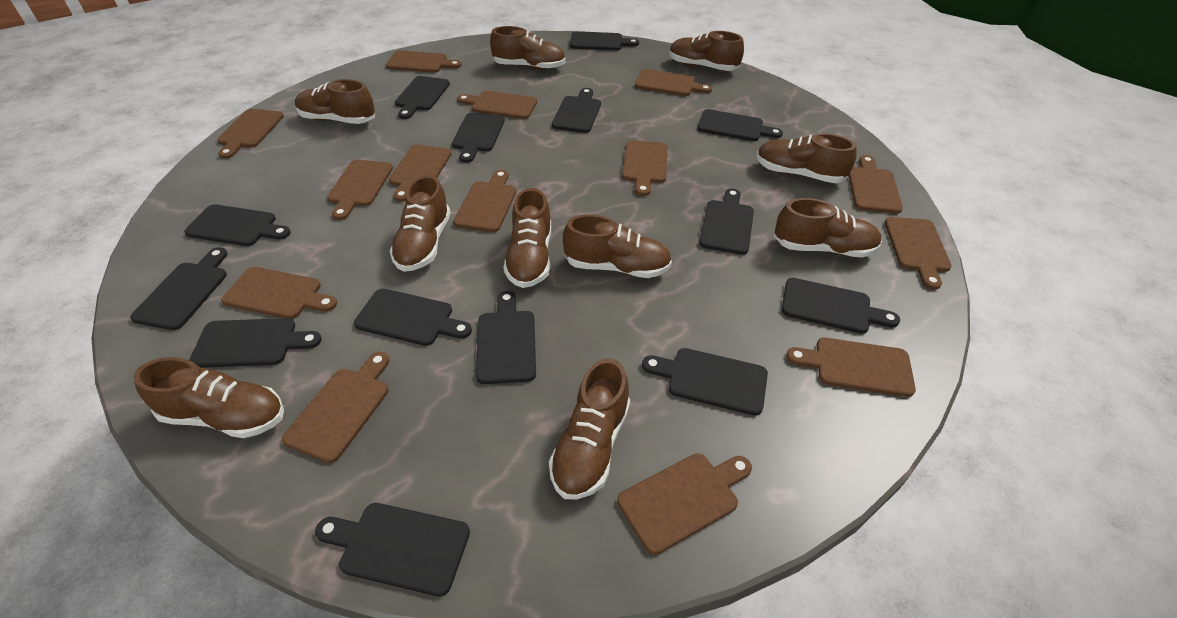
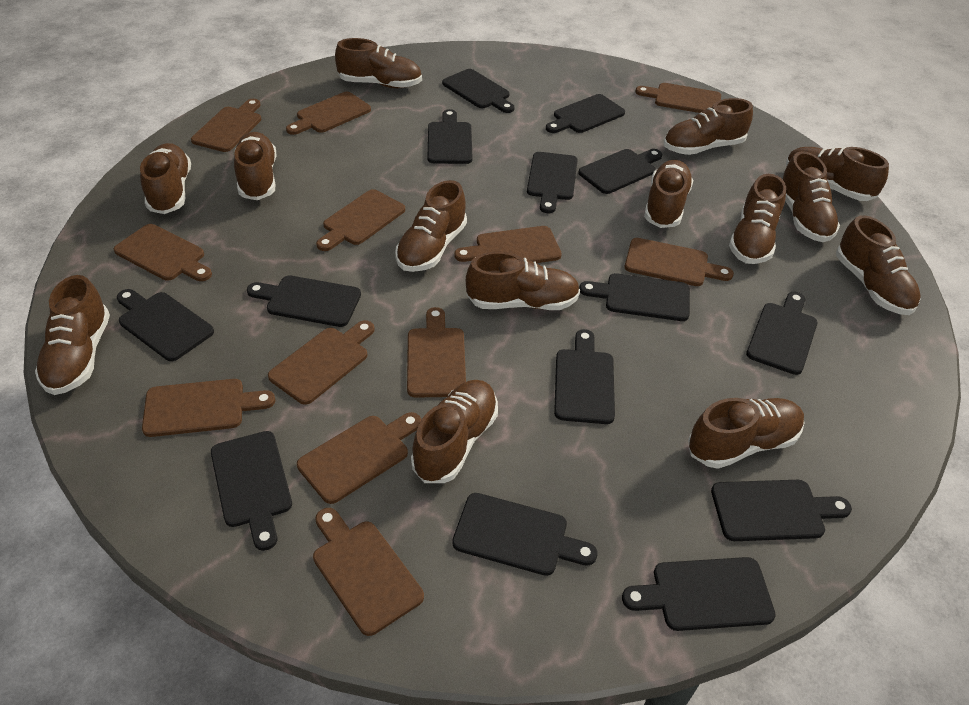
brown cutting board: [217,109,284,159] [221,267,337,319] [282,352,389,463] [327,160,393,220] [386,50,462,73] [389,145,451,202] [453,170,516,232] [457,91,537,119] [617,453,752,555] [622,140,668,196] [635,69,712,96] [786,338,916,397] [849,155,903,214] [884,217,952,290] = 14 -> [114,224,212,281] [142,379,275,437] [191,99,261,152] [268,320,375,405] [286,92,371,135] [297,412,421,504] [313,508,424,636] [316,189,405,251] [407,307,466,398] [455,226,562,263] [625,238,734,286] [636,83,721,113] = 12
brown shoe: [133,357,284,438] [295,79,375,124] [390,175,451,272] [490,26,566,70] [504,188,551,288] [549,358,630,500] [563,214,672,278] [669,31,744,71] [756,133,857,183] [774,198,882,258] = 10 -> [35,275,110,395] [140,143,191,214] [234,132,276,200] [335,38,422,88] [395,180,467,272] [411,380,498,483] [466,252,580,310] [644,160,693,228] [664,98,753,155] [688,398,805,469] [729,174,786,264] [782,151,840,242] [786,147,889,201] [836,215,921,315] = 14

